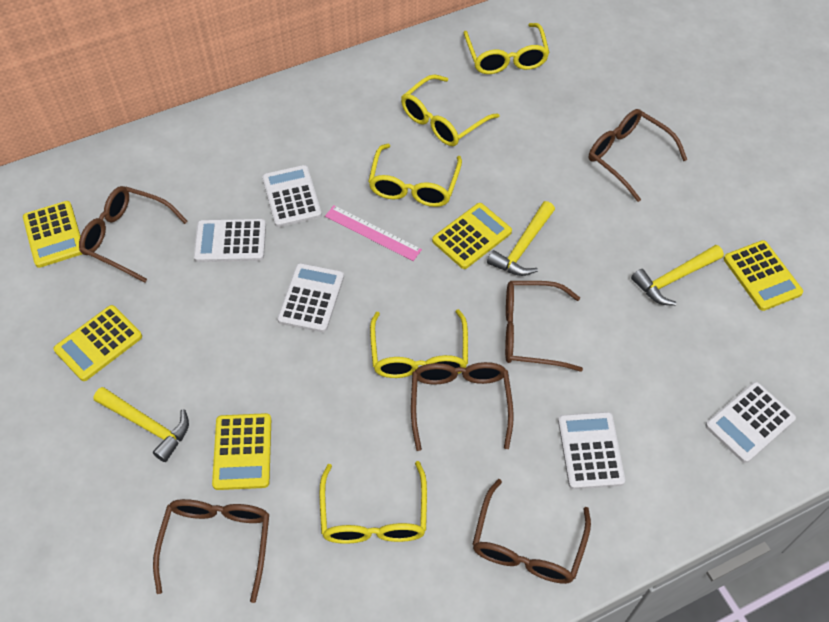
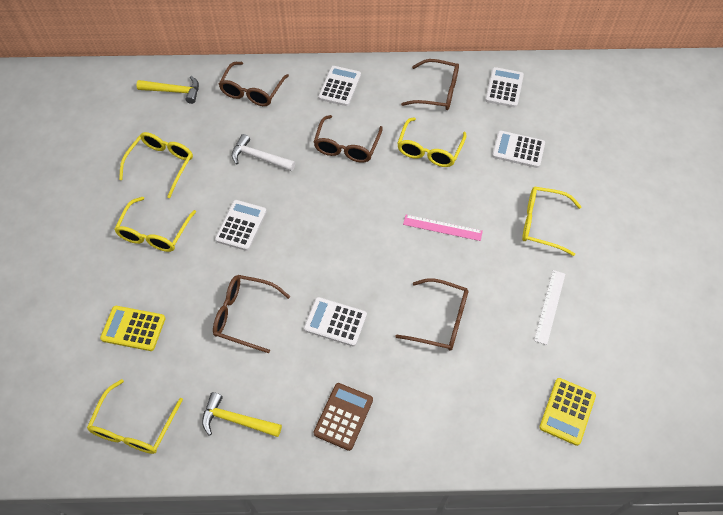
brown calculator: none = 0 -> [313,383,373,451] = 1
brown glasses: [79,186,188,283] [153,499,269,603] [411,362,514,451] [472,479,591,584] [505,281,583,372] [589,109,687,202] = 6 -> [213,275,290,353] [219,62,289,106] [314,115,383,163] [395,278,469,351] [401,59,459,110] = 5
white hammer: none = 0 -> [232,134,295,171] = 1
white ruler: none = 0 -> [534,270,565,345] = 1
yellow calculator: [23,201,82,268] [53,305,142,381] [212,413,271,490] [432,203,512,269] [724,240,803,311] = 5 -> [100,306,165,351] [539,378,596,446] = 2
yellow hammer: [93,387,189,462] [487,201,555,276] [631,245,724,306] = 3 -> [137,76,199,104] [202,392,282,437] = 2

